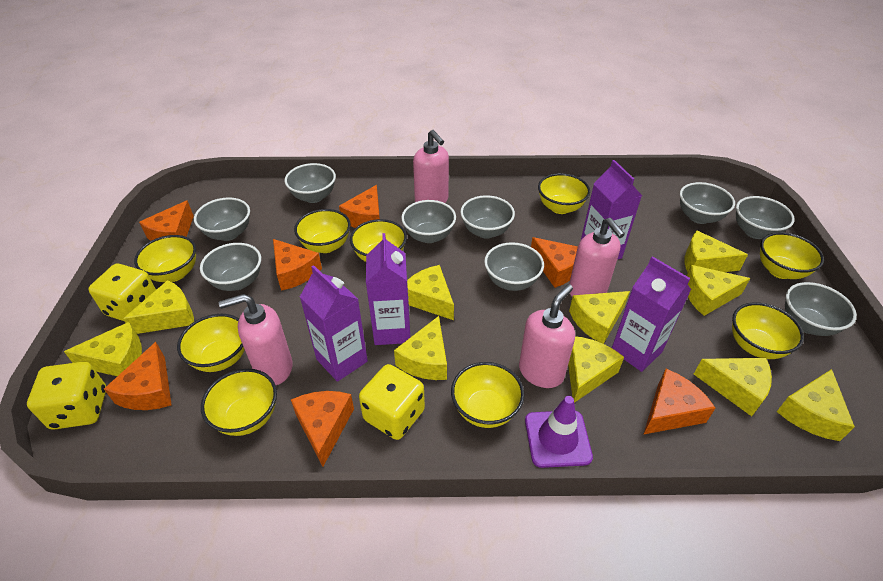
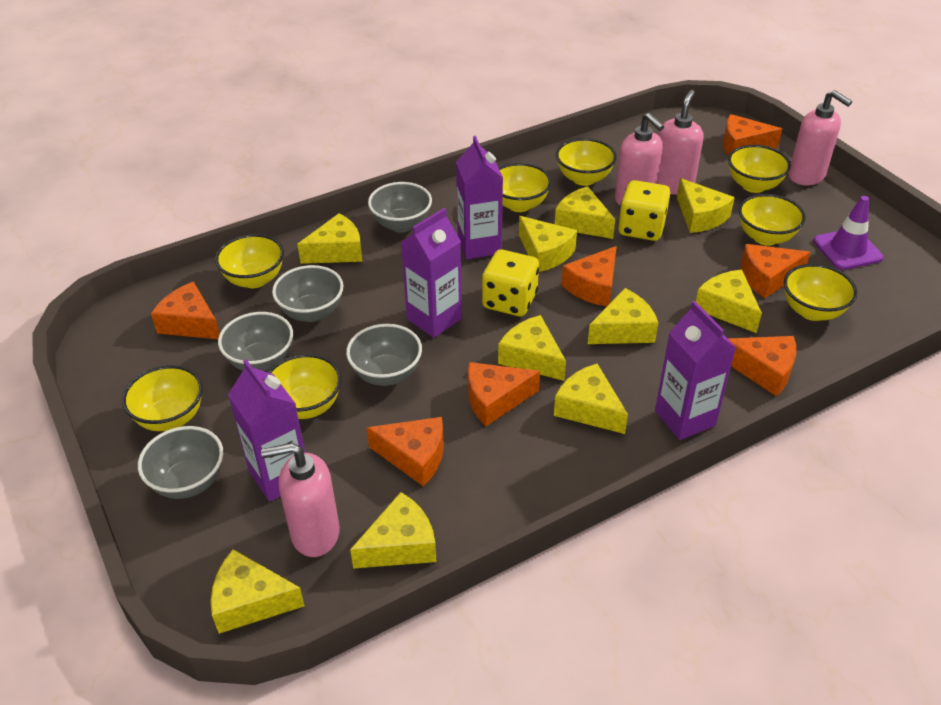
grey bowl: [194,197,250,241] [200,243,261,291] [285,163,336,203] [401,200,456,243] [460,195,515,239] [484,242,544,291] [680,182,735,224] [736,196,795,239] [785,282,857,336] = 9 -> [138,426,223,499] [218,312,293,371] [272,265,343,322] [346,324,422,386] [368,182,432,232] = 5
yellow bowl: [134,235,196,282] [177,314,245,372] [201,369,277,436] [294,209,351,253] [350,219,407,262] [451,362,524,428] [538,173,590,214] [732,302,804,359] [760,232,824,279] = 9 -> [122,365,203,431] [215,234,284,288] [268,354,342,419] [499,163,552,212] [556,138,617,186] [728,145,791,193] [739,194,806,246] [784,264,857,321] = 8
yellow dice: [27,362,106,430] [88,264,156,321] [359,364,425,440] = 3 -> [482,249,539,316] [618,180,670,241] = 2

